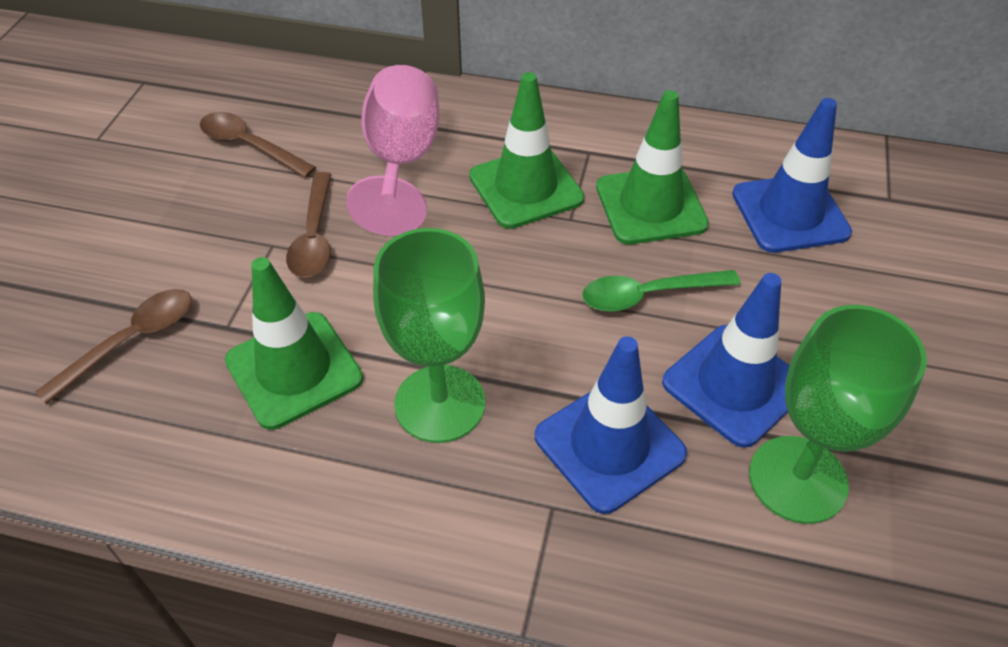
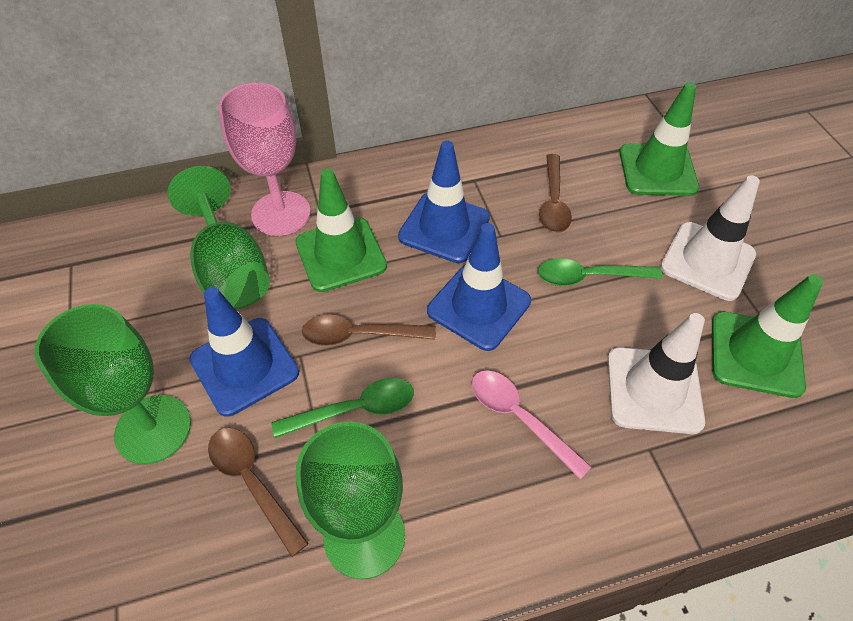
green goblet: [373,228,485,443] [749,305,927,524] = 2 -> [34,304,191,465] [167,166,270,310] [296,422,405,579] = 3
green spoon: [582,270,740,312] = 1 -> [272,378,414,438] [538,258,663,286] = 2
pink spoon: none = 0 -> [471,370,591,479] = 1
white traffic cone: none = 0 -> [607,313,705,434] [660,175,760,301] = 2

